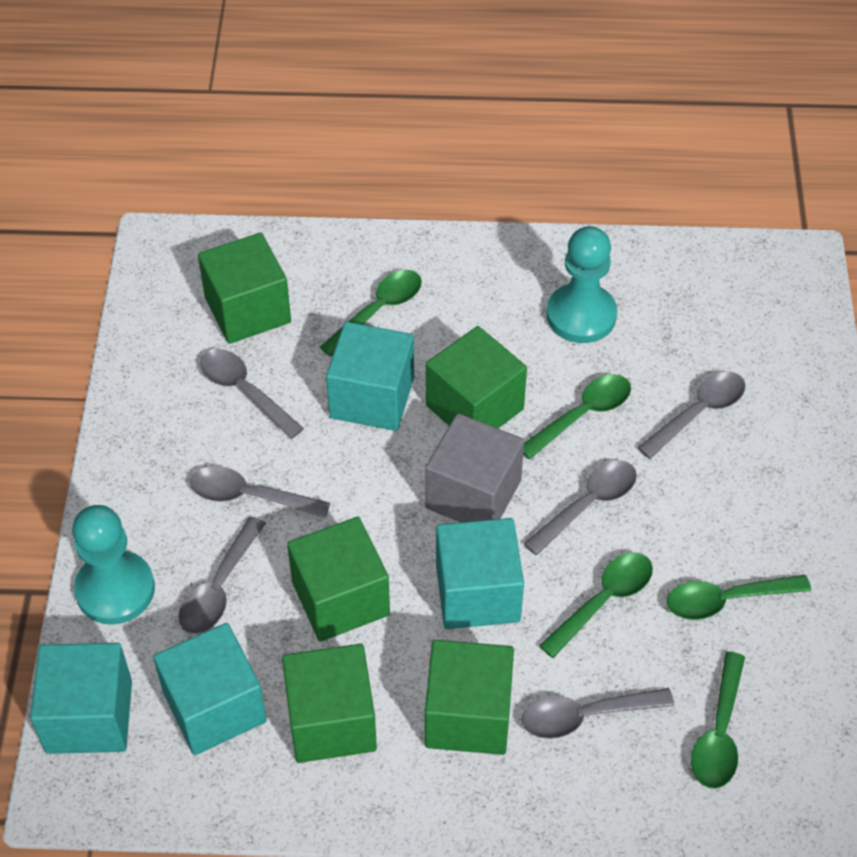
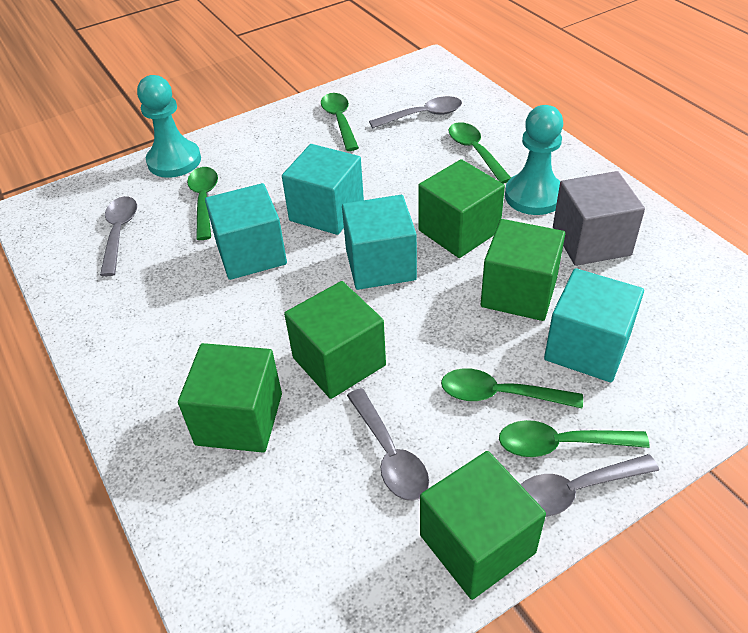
grey spoon: [178,516,266,634] [190,466,330,518] [200,349,304,439] [522,688,674,739] [523,460,637,556] [637,371,745,459] = 6 -> [100,196,137,276] [347,388,429,501] [369,96,462,128] [520,454,659,517] = 4

